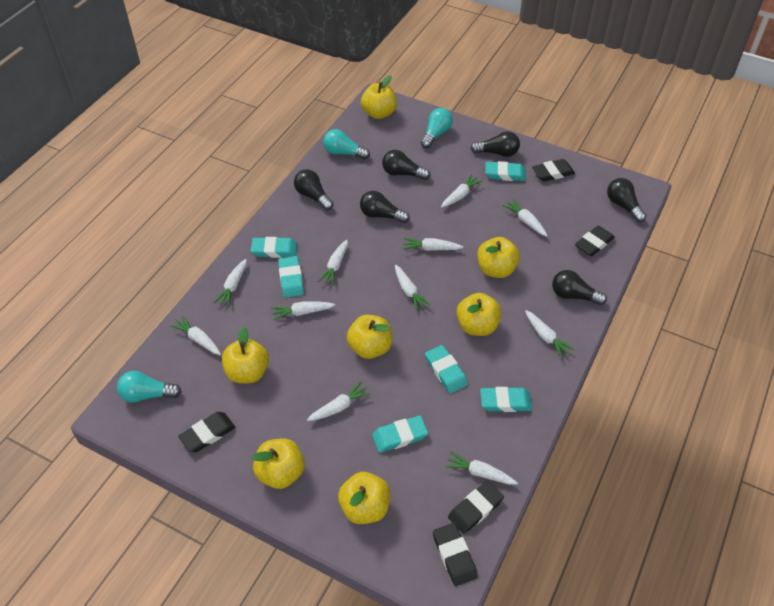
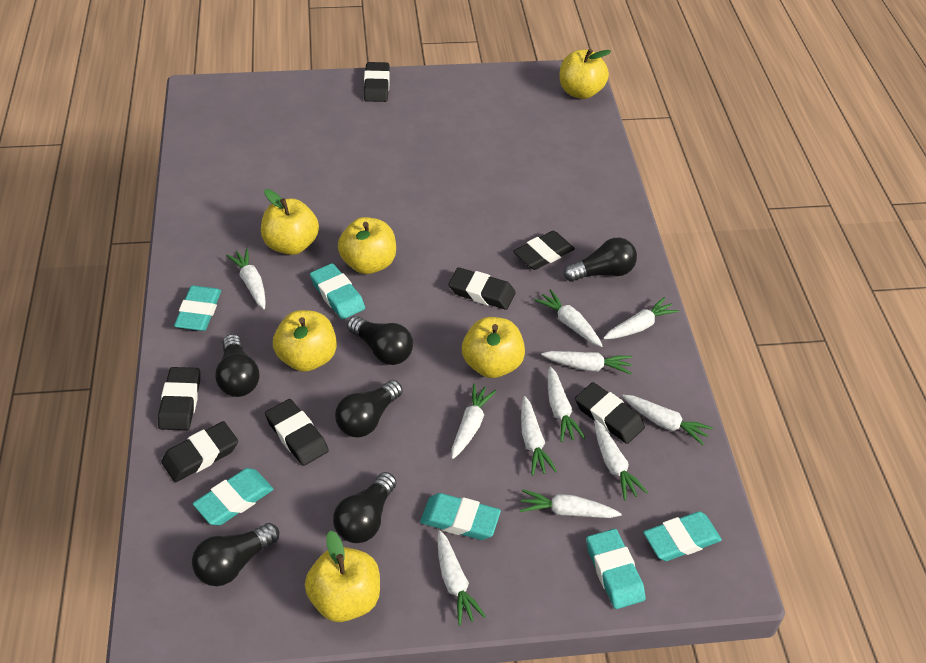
black eraser: [178,412,235,452] [433,523,478,586] [448,481,504,534] [532,159,575,182] [575,226,615,256] = 5 -> [158,367,200,431] [161,421,238,482] [265,399,329,466] [364,62,390,102] [448,267,516,310] [513,231,575,270] [575,382,645,444] = 7
turquoise light bulb: [117,371,182,403] [323,129,370,160] [421,108,453,148] = 3 -> none = 0
yellow apple: [222,327,269,383] [252,438,305,489] [338,472,390,524] [347,315,392,359] [361,75,397,119] [456,293,502,336] [477,237,520,278] = 7 -> [261,189,319,255] [273,310,337,372] [305,531,380,622] [338,217,396,274] [462,317,525,378] [559,49,611,99] = 6

